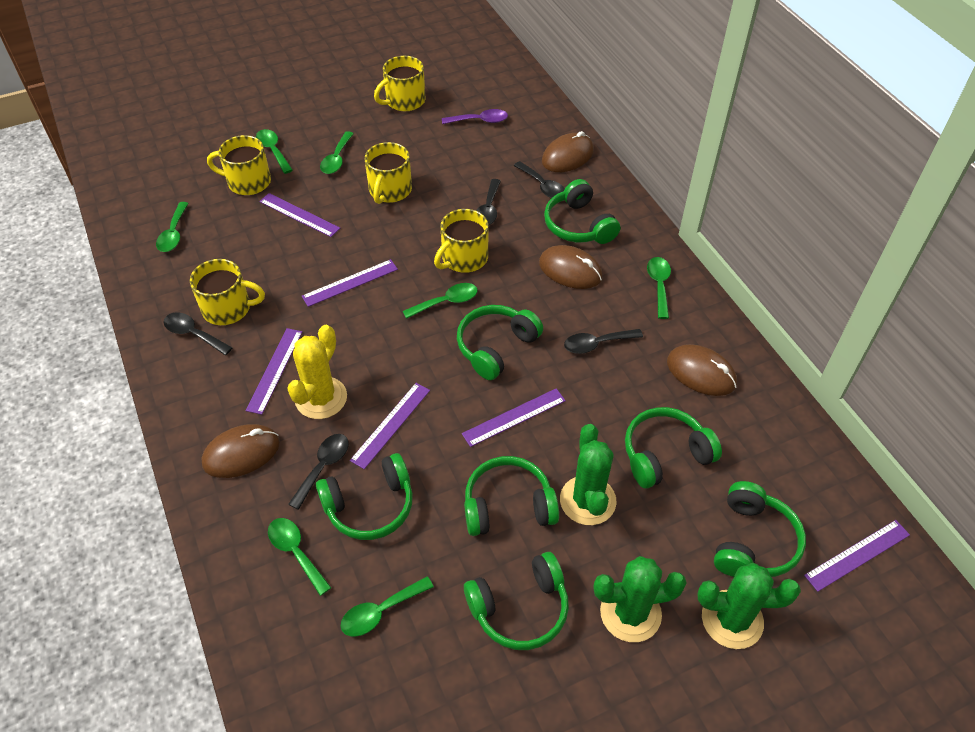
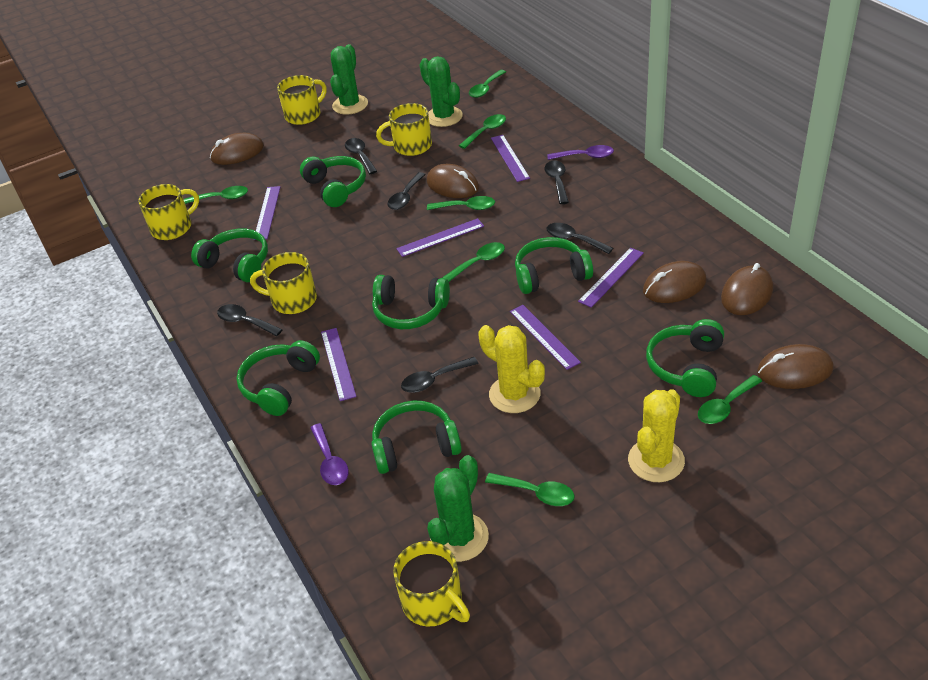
black spoon: [164,312,232,355] [288,434,349,510] [476,179,501,225] [513,161,565,198] [564,329,643,354] = 5 -> [217,304,283,336] [345,138,377,174] [387,172,426,210] [401,357,479,393] [545,161,569,204] [547,223,613,254] = 6
brown mouse: [201,424,280,478] [539,245,603,289] [542,131,594,172] [667,344,737,396] = 4 -> [210,133,264,165] [427,164,479,198] [643,261,707,303] [721,263,773,315] [757,344,834,389] = 5
purple spoon: [442,109,508,124] = 1 -> [310,423,349,485] [547,145,614,160] = 2
yellow cactus: [287,325,347,419] = 1 -> [478,325,545,413] [628,389,685,482] = 2

